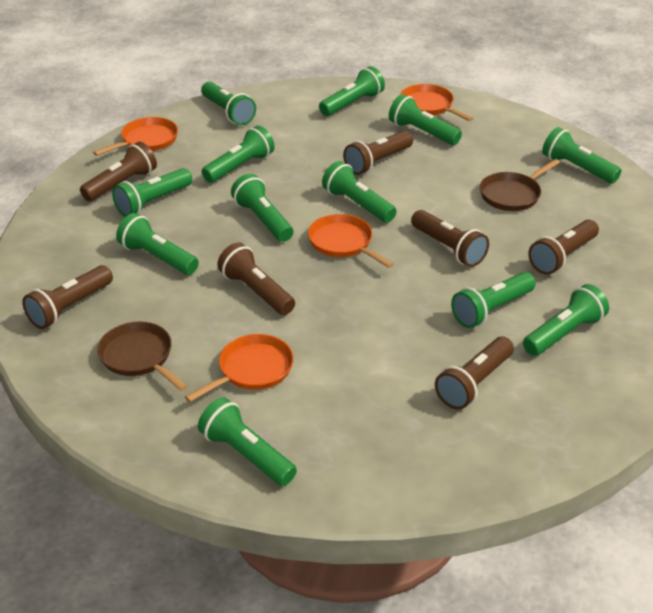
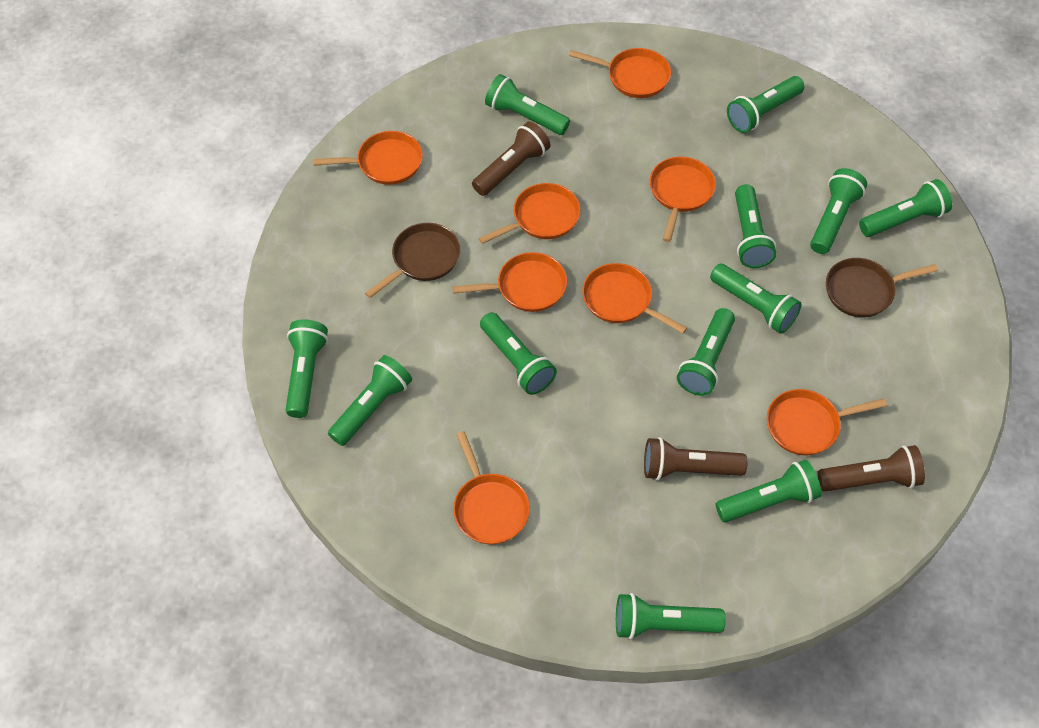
brown flashlight: [22,265,113,329] [80,142,157,201] [217,242,295,315] [343,131,413,175] [411,210,489,267] [435,337,514,409] [528,220,599,275] = 7 -> [472,121,551,196] [644,437,748,481] [817,445,925,492] = 3
orange pan: [93,117,178,156] [185,334,294,402] [308,214,394,268] [400,84,474,121] = 4 -> [313,131,423,185] [452,252,567,312] [453,431,530,545] [479,183,580,244] [569,48,671,98] [582,263,687,334] [650,157,716,242] [767,389,887,455] = 8

